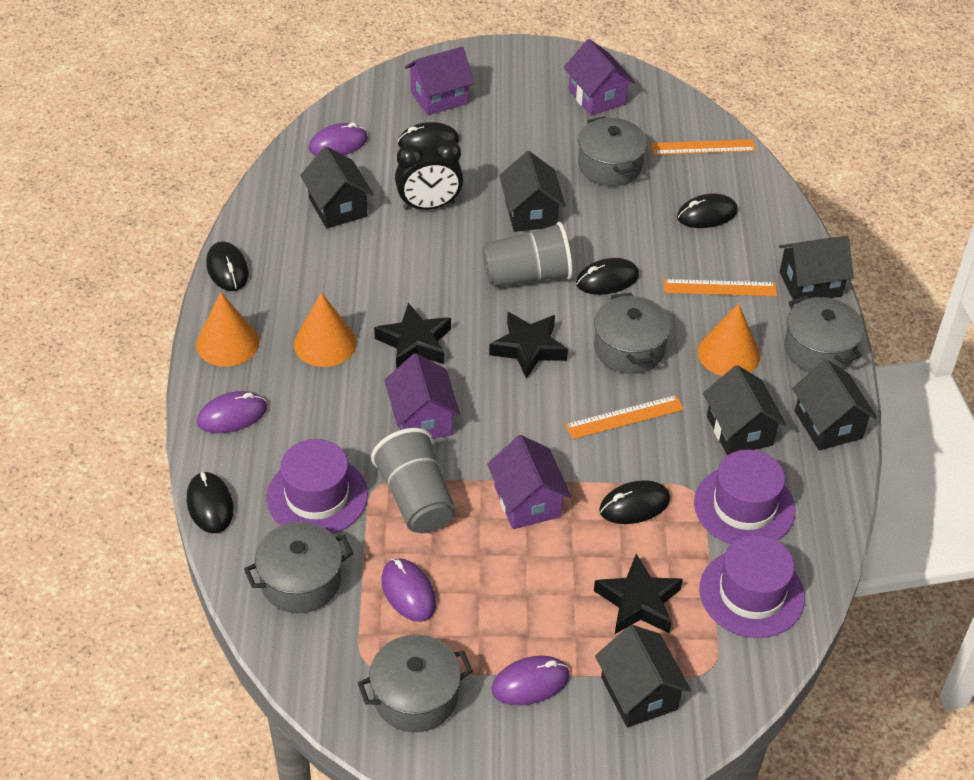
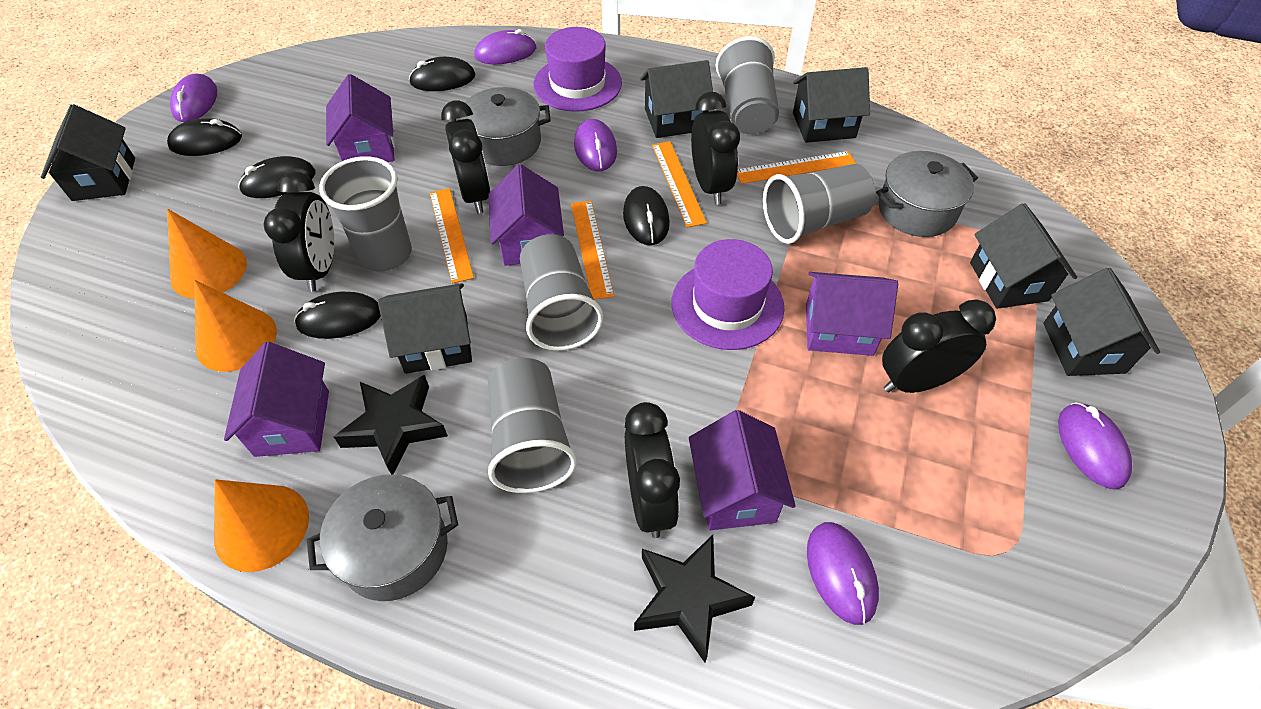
black clock: [395,139,463,210] = 1 -> [263,172,334,292] [441,100,491,213] [625,402,680,538] [691,92,740,205] [882,300,996,393] = 5
black mouse: [187,472,234,533] [206,242,249,291] [398,122,459,149] [576,258,639,295] [599,480,670,524] [677,193,738,228] = 6 -> [167,118,242,156] [238,156,316,198] [294,292,381,339] [409,57,475,91] [623,186,670,245] = 5
black star: [374,303,451,369] [489,312,568,379] [594,554,683,634] = 3 -> [334,375,448,475] [634,535,755,663] = 2
grey cup: [371,428,456,533] [482,222,573,287] = 2 -> [319,156,412,271] [488,358,577,493] [520,234,603,351] [716,36,779,134] [763,164,875,244] = 5
grey pot: [244,522,353,613] [358,634,473,732] [578,116,647,186] [594,293,671,374] [784,295,864,372] = 5 -> [307,474,458,601] [452,87,551,166] [876,151,978,237] = 3
orange ruler: [565,395,684,439] [651,139,756,155] [664,279,777,296] = 3 -> [430,188,474,284] [571,201,614,300] [652,141,707,227] [737,151,856,184] = 4
purple hat: [266,439,368,534] [694,450,795,544] [699,535,805,638] = 3 -> [533,27,622,112] [672,239,785,350] = 2
purple house: [384,353,460,439] [405,47,474,115] [487,435,571,529] [564,39,635,116] = 4 -> [224,342,329,457] [326,74,395,162] [488,164,564,266] [689,410,796,530] [806,272,898,356] = 5
purple mouse: [197,391,267,433] [309,123,368,156] [381,558,436,622] [491,656,570,706] = 4 -> [170,73,217,122] [474,29,536,64] [574,119,617,171] [807,522,879,625] [1058,403,1132,489] = 5

